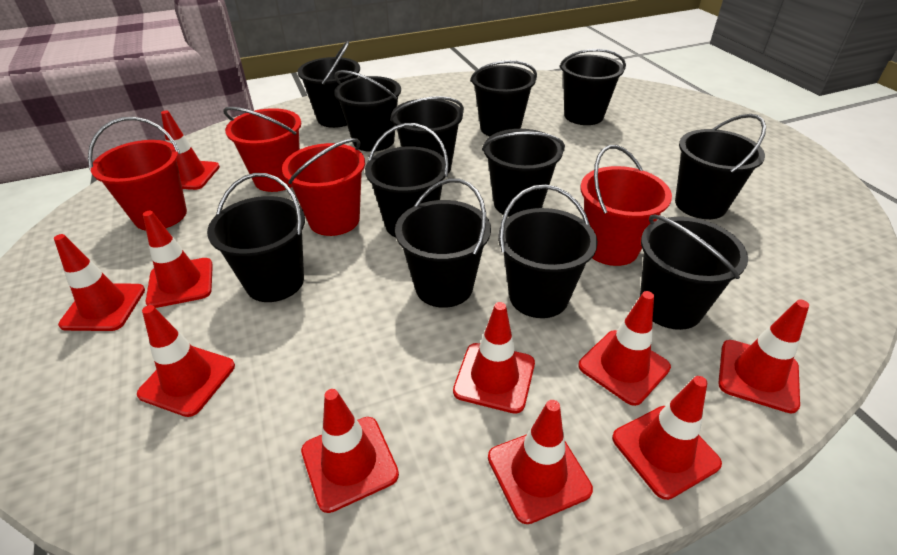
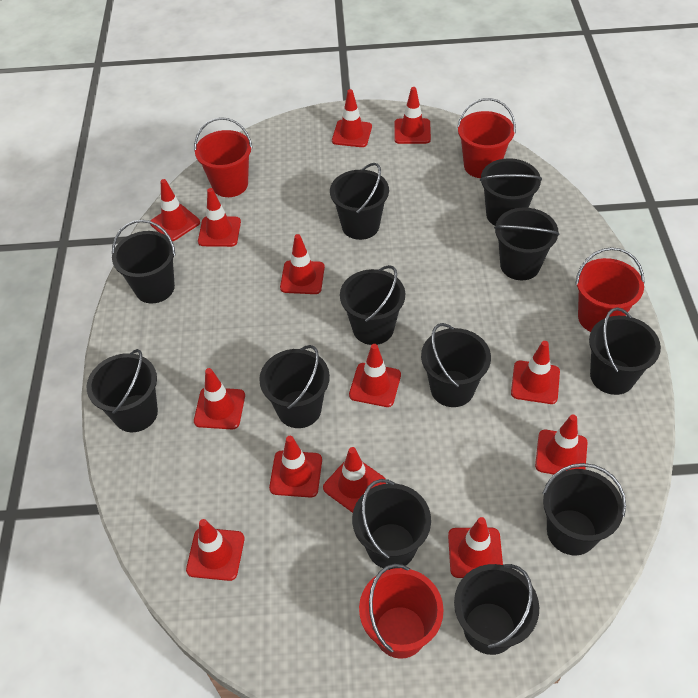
red traffic cone: [54,234,145,331] [137,305,235,417] [143,211,213,308] [161,110,220,190] [301,389,399,513] [453,302,535,414] [488,400,593,524] [578,291,671,406] [612,376,722,500] [718,300,809,413] = 10 -> [150,179,200,241] [186,519,244,581] [194,368,245,429] [198,188,241,247] [269,436,322,498] [280,234,325,294] [323,447,386,513] [332,89,372,147] [349,344,401,407] [394,87,431,144] [448,517,503,578] [511,341,560,404] [535,414,588,475] = 13

